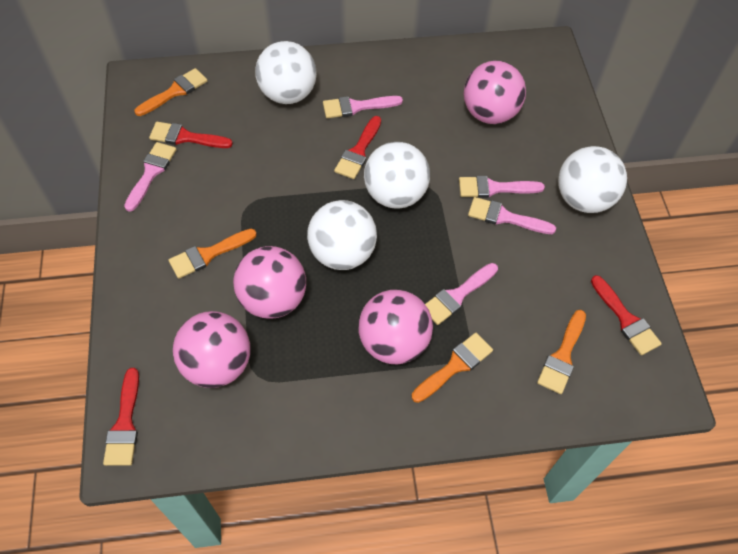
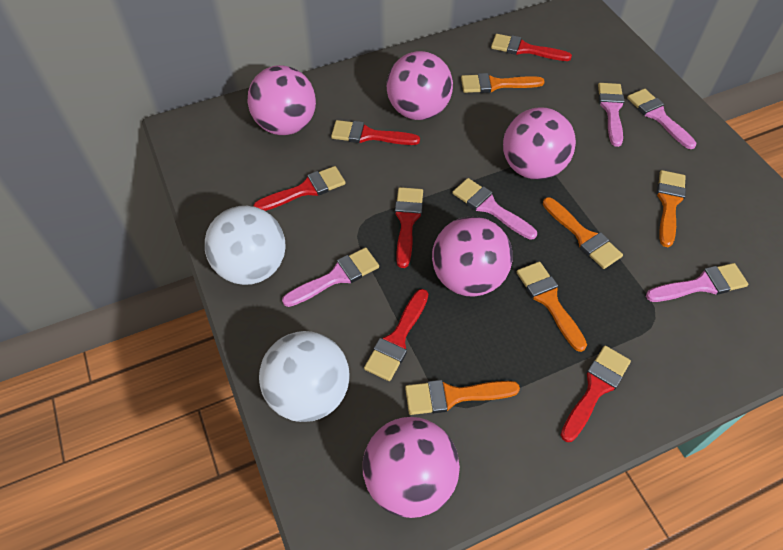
orange brush: [134,68,208,116] [169,229,257,279] [412,333,493,403] [537,310,586,394] = 4 -> [405,380,520,415] [461,73,545,93] [517,262,587,352] [543,197,623,269] [657,170,686,247] = 5
pink ball: [173,311,250,388] [233,246,306,319] [358,290,433,364] [464,61,526,124] = 4 -> [247,65,316,135] [363,417,460,518] [387,51,453,120] [432,216,513,297] [503,107,576,180] = 5
red brush: [103,368,139,466] [149,122,233,148] [334,116,381,179] [591,275,662,355] = 4 -> [253,166,346,211] [331,120,420,145] [364,289,428,381] [395,187,423,268] [491,34,572,61] [561,346,631,442] = 6
white ball: [255,41,317,104] [307,200,377,270] [364,142,430,209] [558,146,627,213] = 4 -> [205,206,286,285] [259,331,349,422] = 2

